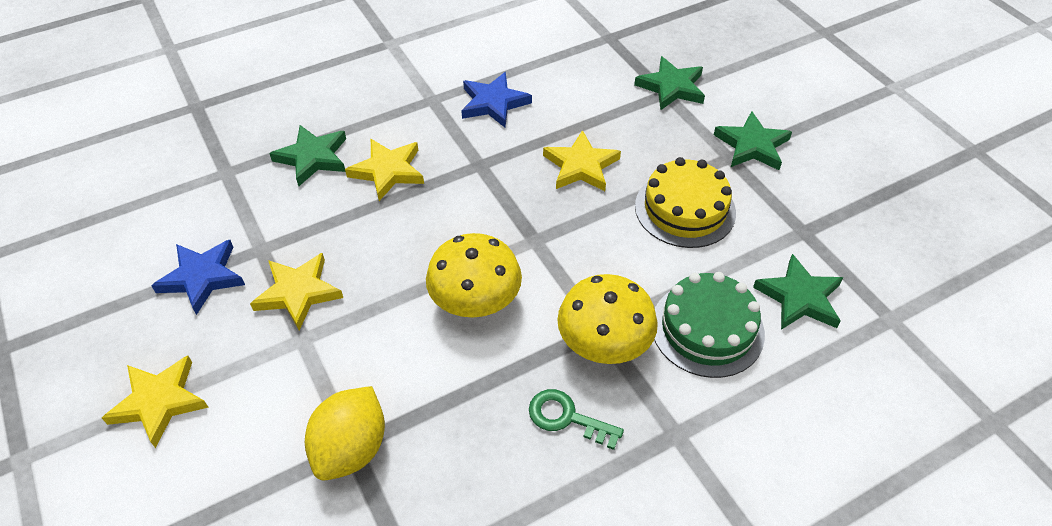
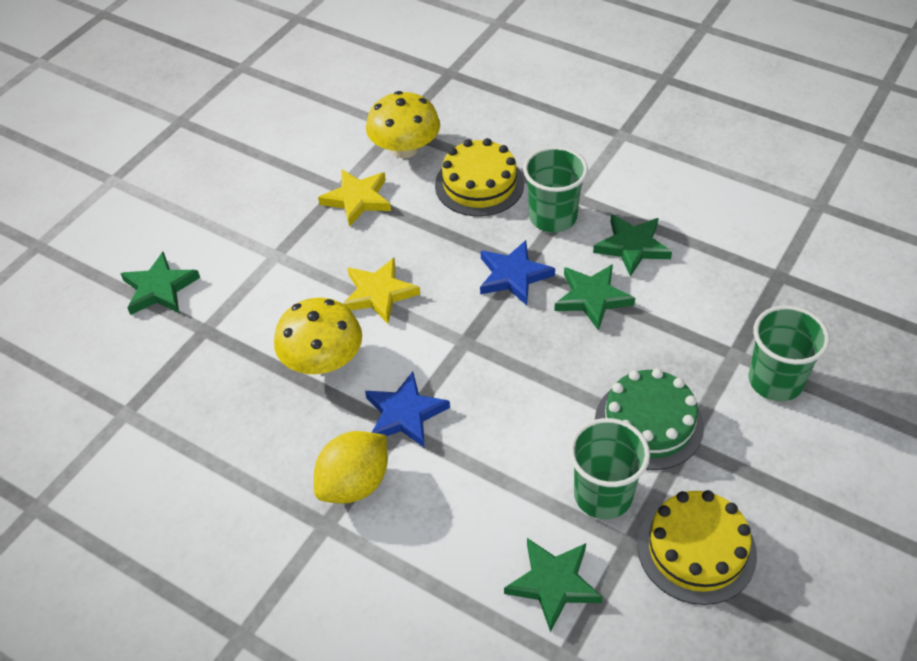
green cup: none = 0 -> [523,146,588,233] [569,418,650,519] [748,305,830,401] = 3
green key: [529,389,624,450] = 1 -> none = 0
yellow cake: [635,157,736,248] = 1 -> [435,138,524,216] [638,490,757,605] = 2
yellow star: [102,355,209,448] [250,253,343,330] [345,139,424,201] [543,130,621,191] = 4 -> [318,169,391,227] [343,258,420,324] = 2

